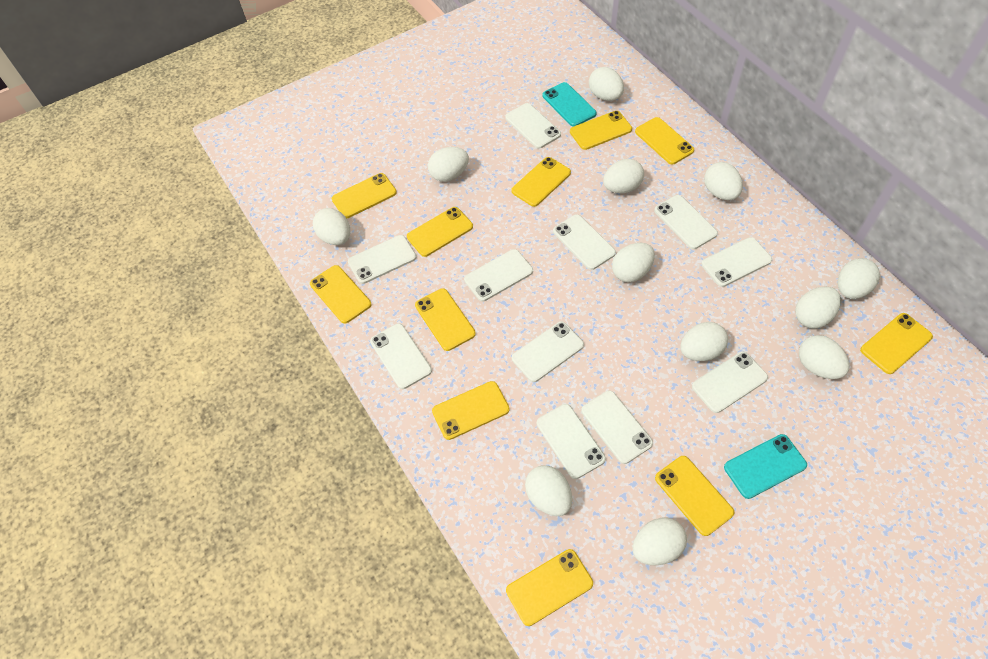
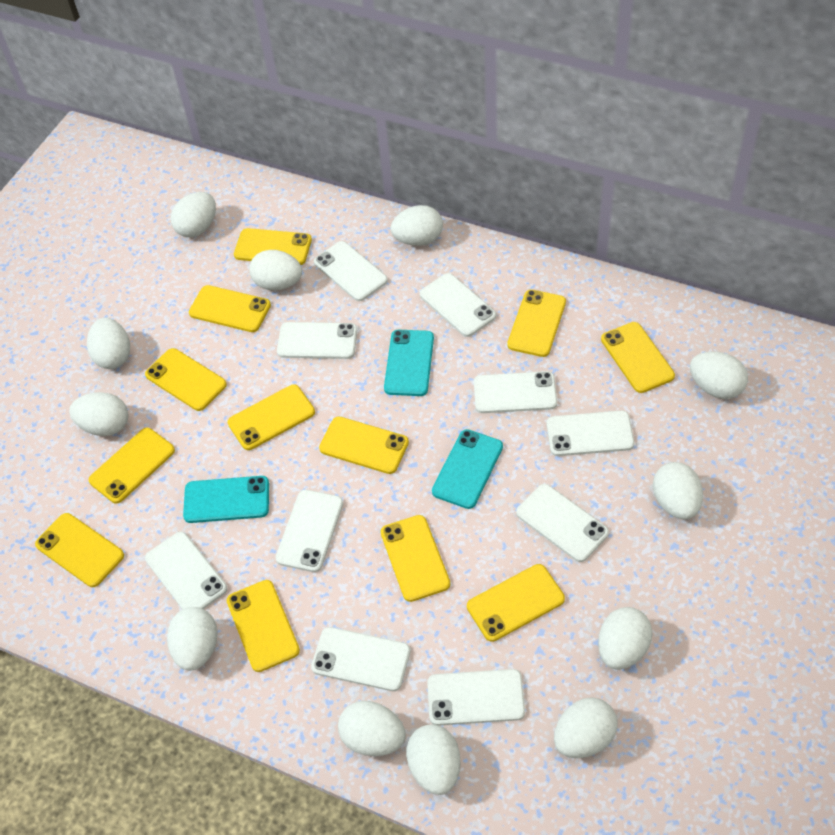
turquoise phone: [543,82,597,127] [724,434,807,499] = 2 -> [183,476,269,523] [384,330,434,396] [432,429,503,509] = 3
white phone: [348,235,416,284] [370,323,432,389] [464,249,533,302] [505,103,561,149] [512,322,584,382] [537,404,606,479] [553,214,616,270] [581,391,653,464] [654,195,718,249] [692,352,768,413] [701,237,772,287] = 11 -> [145,532,227,610] [275,490,343,572] [277,322,357,359] [311,627,411,691] [314,241,388,301] [420,273,496,337] [427,669,525,725] [474,371,557,413] [516,484,609,562] [546,410,634,456] = 10
yellow phone: [310,265,371,324] [332,173,397,218] [407,207,473,257] [415,288,476,351] [432,381,510,440] [506,549,593,626] [511,157,571,207] [570,111,632,150] [635,117,694,165] [655,456,735,536] [860,313,933,374] = 11 -> [35,513,124,587] [89,428,175,504] [145,348,227,411] [189,285,271,332] [227,385,315,450] [227,580,300,672] [234,228,312,265] [319,417,409,474] [381,515,450,602] [467,564,565,642] [507,290,566,357] [601,322,675,393] = 12

